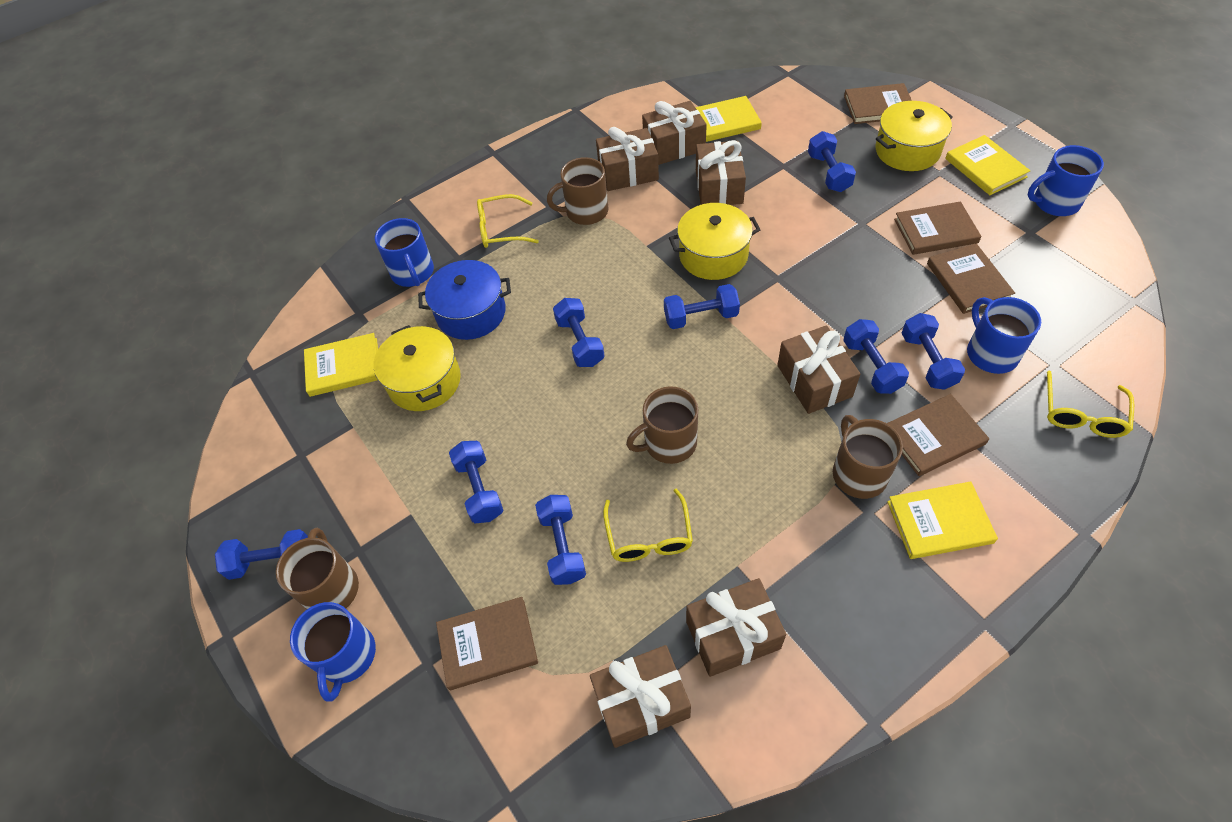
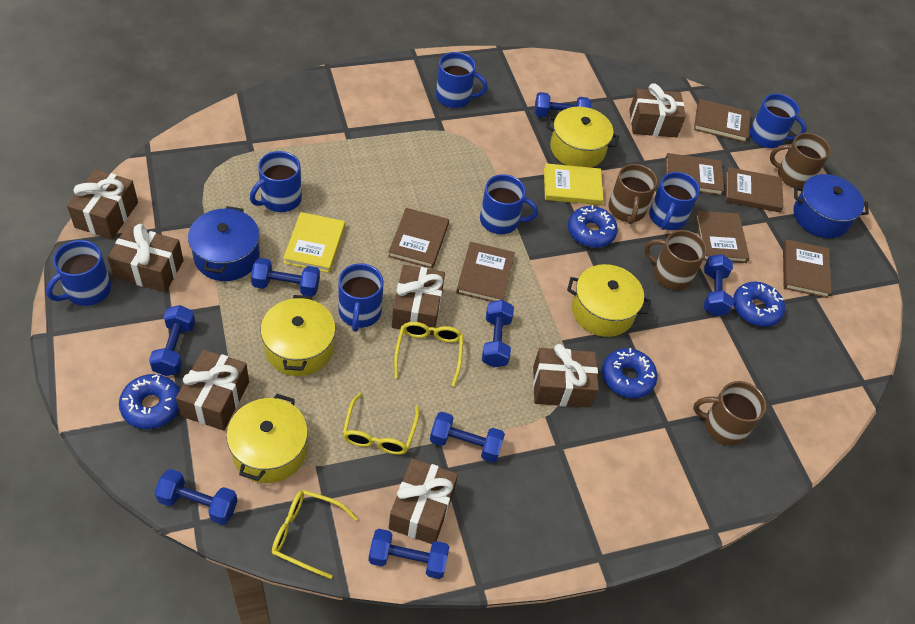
blue donut: none = 0 -> [119,374,180,429] [568,205,618,248] [602,348,657,398] [733,282,785,327] = 4
blue mug: [290,602,376,702] [375,218,434,287] [967,297,1041,374] [1028,145,1104,216] = 4 -> [46,240,111,306] [250,151,302,212] [338,263,383,332] [436,52,488,108] [480,174,538,234] [649,172,700,230] [749,94,807,148] = 7
blue pot: [418,260,511,340] = 1 -> [188,206,260,281] [794,174,869,238] = 2
brown book: [436,597,538,690] [844,83,912,124] [887,394,989,476] [894,201,981,255] [927,244,1015,314] = 5 -> [388,208,449,269] [456,242,515,302] [665,153,724,196] [694,99,751,143] [695,211,749,263] [725,167,784,213] [783,239,831,298] = 7
brown gift: [590,645,691,748] [596,127,659,191] [642,101,707,165] [686,578,786,677] [696,140,746,205] [777,325,860,414] = 6 -> [67,169,138,239] [107,224,184,292] [176,349,249,430] [389,458,458,544] [392,265,445,335] [533,344,599,408] [629,83,686,137] = 7
yellow book: [304,333,378,397] [695,96,762,142] [887,481,998,559] [945,135,1031,195] = 4 -> [283,212,345,273] [544,163,603,205] = 2
yellow pot: [374,325,461,411] [669,203,761,280] [876,101,953,171] = 3 -> [226,394,308,483] [261,295,336,376] [546,107,619,168] [567,264,651,337] = 4

